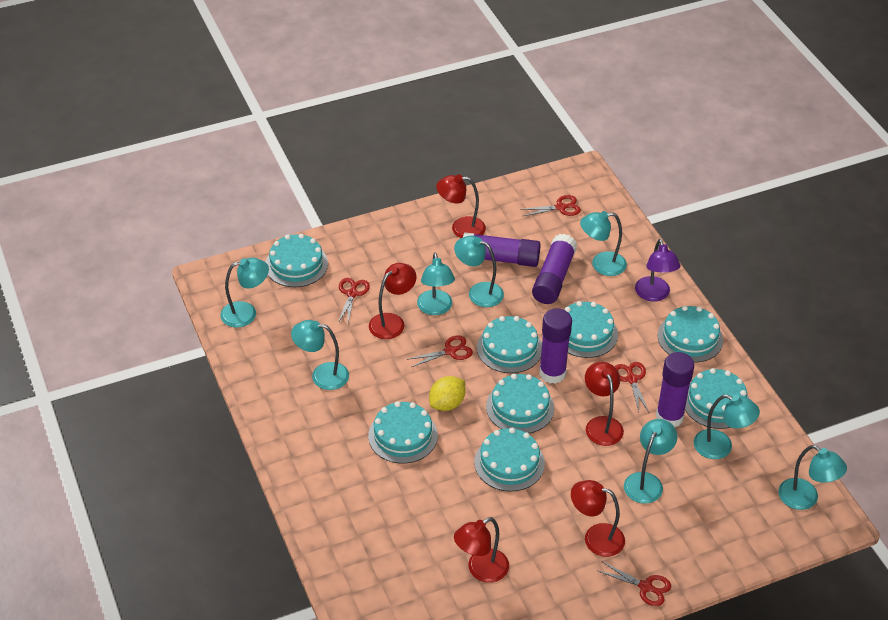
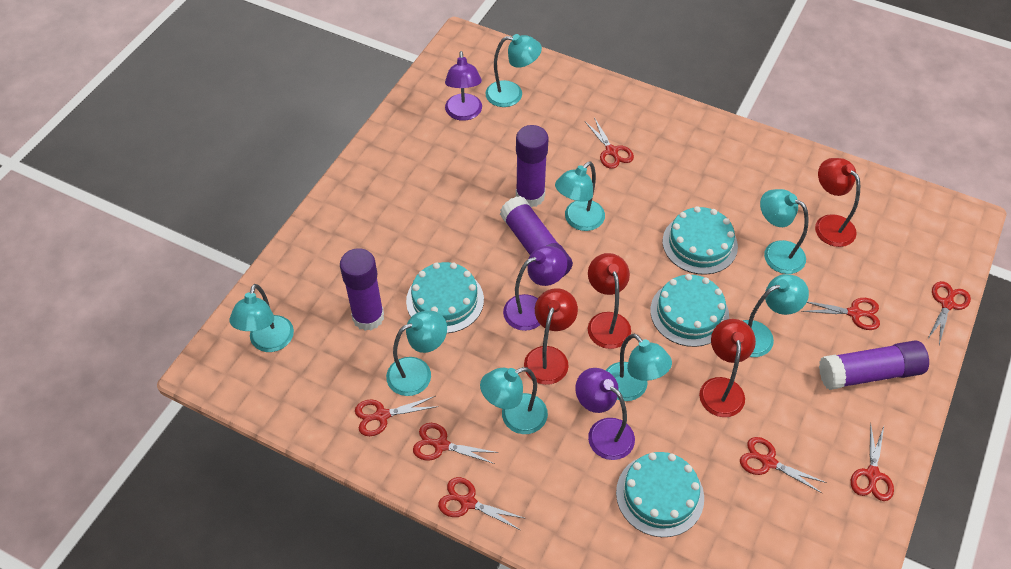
purple lamp: [635,239,680,302] = 1 -> [445,51,482,121] [503,246,567,331] [575,368,635,460] = 3
red lamp: [369,263,416,339] [436,174,486,238] [454,517,509,583] [571,480,625,557] [585,362,624,446] = 5 -> [524,288,578,385] [588,253,631,349] [699,319,756,417] [815,158,860,247] = 4
red scissors: [338,278,370,323] [407,335,473,367] [520,195,581,216] [597,562,671,606] [615,362,649,412] = 5 -> [355,396,439,436] [413,423,499,464] [438,477,526,530] [585,117,634,169] [740,437,827,493] [801,298,880,330] [851,422,894,501] [927,281,971,345] = 8
turquoise cake: [266,234,328,287] [368,401,438,463] [474,427,545,491] [477,316,542,373] [486,374,554,433] [564,301,618,358] [658,306,723,363] [685,368,749,429] = 8 -> [406,262,484,333] [616,452,704,537] [650,274,729,347] [662,206,738,275] = 4
yellow lemon: [429,376,465,411] = 1 -> none = 0

